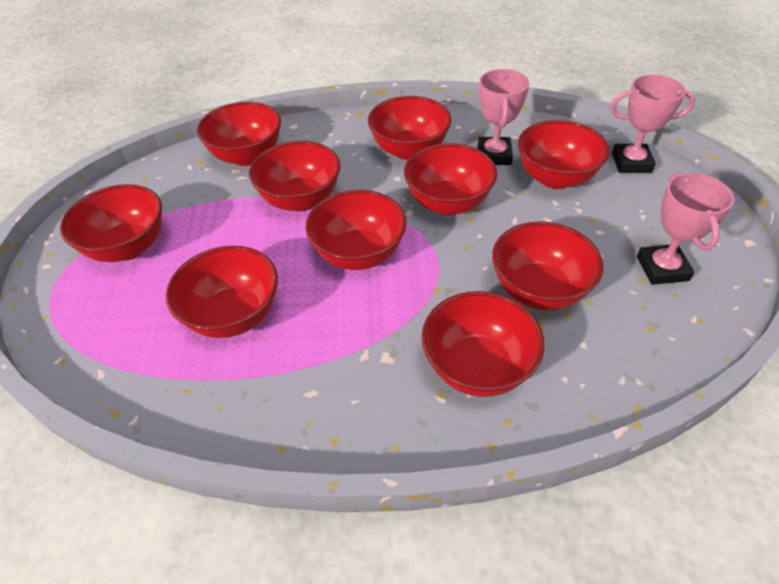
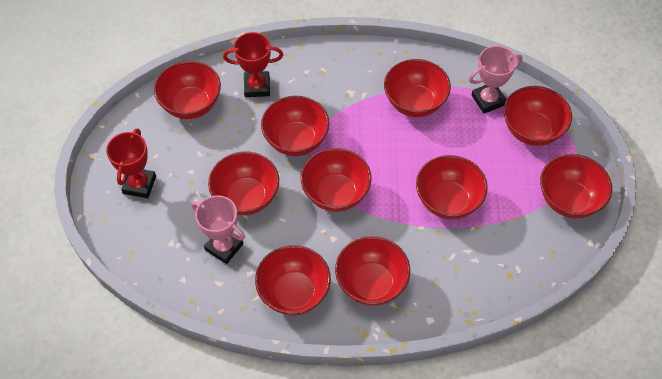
pink trophy: [478,69,529,165] [611,75,695,173] [637,172,734,285] = 3 -> [191,195,245,264] [469,46,523,114] = 2
red trophy: none = 0 -> [106,128,156,198] [223,32,283,97] = 2

